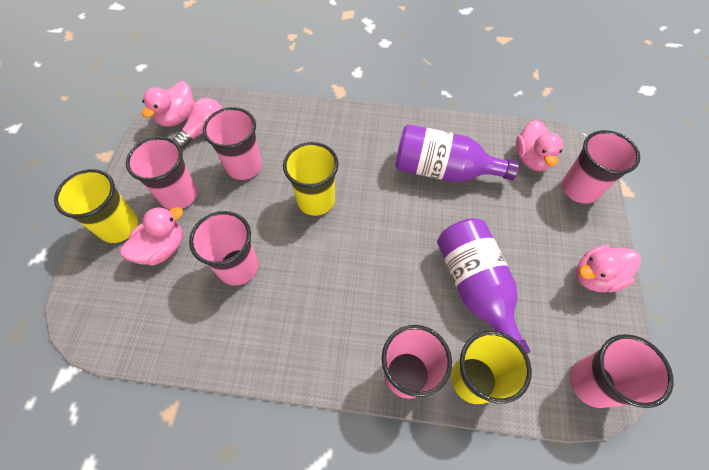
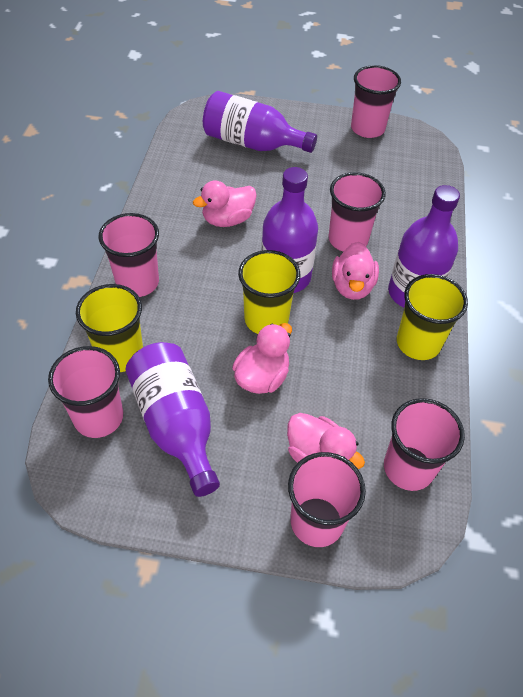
pink light bulb: [173,98,222,148] = 1 -> none = 0
purple bottle: [395,124,519,182] [437,218,530,354] = 2 -> [125,342,220,497] [203,91,317,153] [261,167,318,293] [388,185,460,308] = 4

